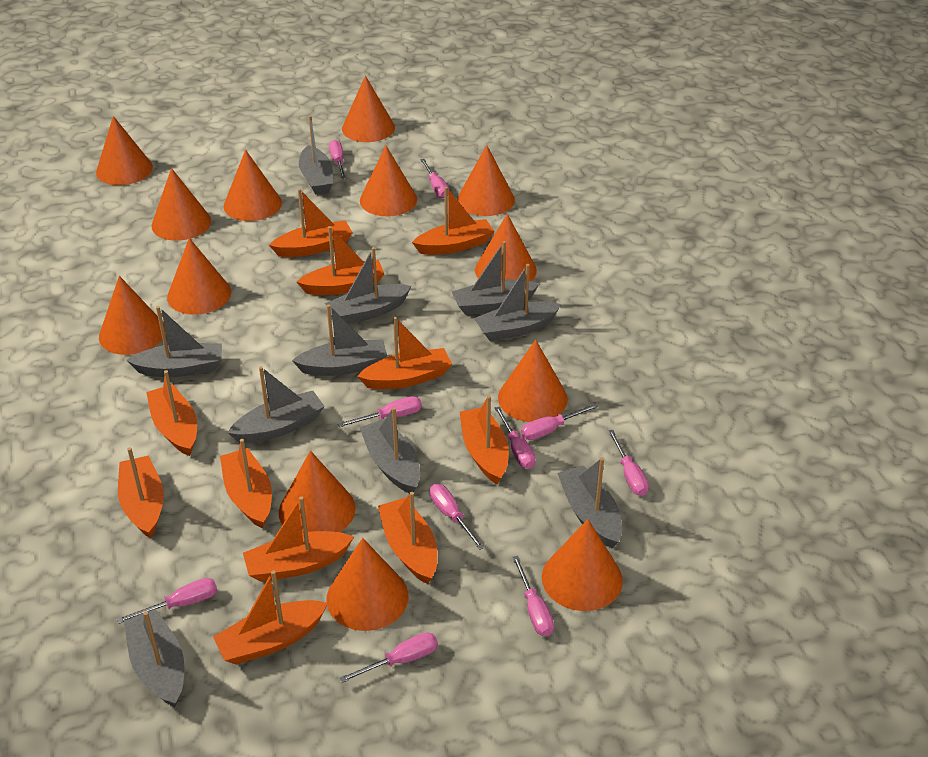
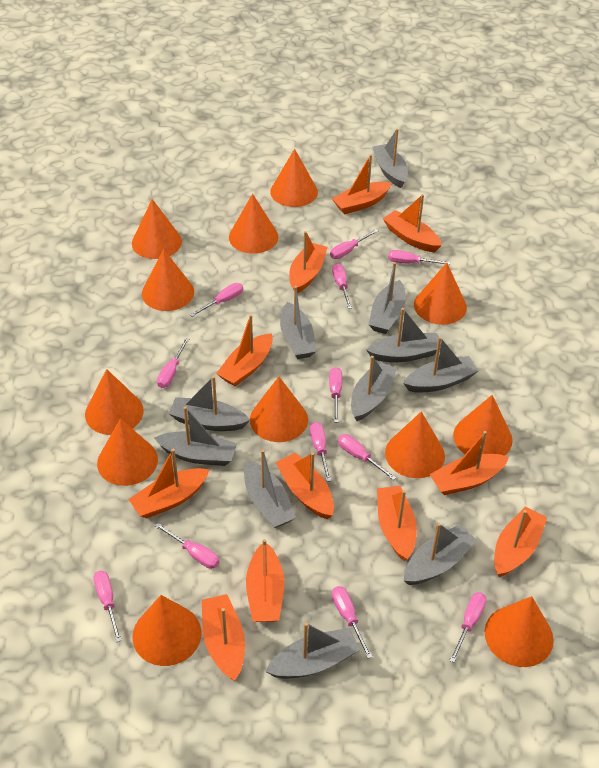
grey boat: [124,609,184,707] [126,306,222,377] [228,366,325,443] [292,304,387,376] [299,116,333,195] [325,247,411,324] [360,407,420,493] [452,241,539,315] [474,264,561,341] [557,457,622,548] = 10 -> [154,406,237,466] [169,376,250,431] [244,449,296,528] [265,622,360,679] [280,286,316,359] [351,356,397,421] [366,308,441,362] [369,262,406,334] [372,128,408,188] [403,337,479,393] [404,523,477,585] = 11
orange cone: [96,116,153,185] [99,276,166,355] [151,168,211,241] [167,238,231,315] [224,150,282,221] [279,450,356,533] [326,538,408,631] [342,76,395,142] [360,146,417,216] [457,145,515,216] [475,214,537,281] [498,340,568,422] [542,519,623,611] = 13 -> [85,369,144,435] [97,418,158,486] [132,199,182,259] [132,595,202,666] [142,249,194,311] [229,194,278,254] [250,377,308,442] [270,149,318,207] [385,412,445,478] [414,263,467,325] [453,395,513,456] [485,596,554,667] = 12
pink screwdriver: [117,578,217,624] [329,140,346,179] [338,396,422,427] [339,632,438,683] [420,159,449,198] [430,484,485,550] [495,407,536,469] [512,556,554,636] [521,403,598,440] [608,430,649,496] = 10 -> [94,571,122,642] [155,523,219,569] [157,338,189,388] [190,283,243,317] [310,422,331,482] [329,367,342,422] [330,229,378,259] [332,263,352,309] [332,586,372,659] [338,434,396,480] [388,250,450,265] [449,592,486,663] = 12

